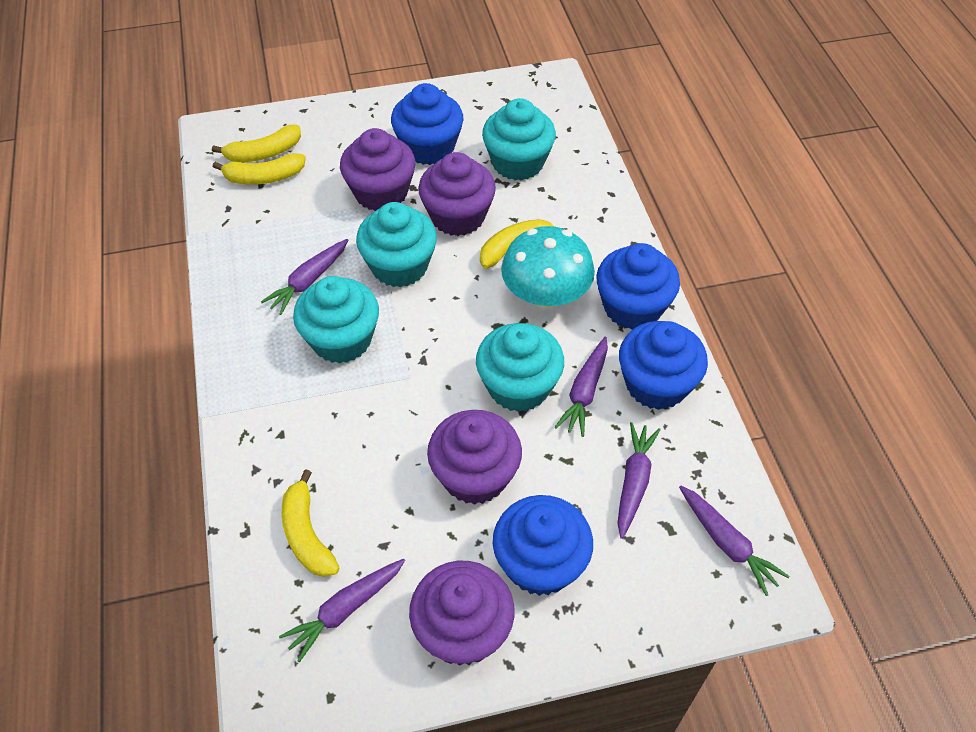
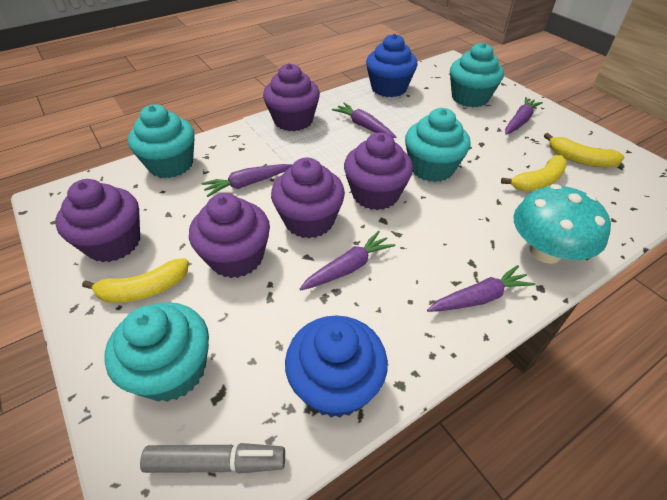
blue cupcake: [391,83,463,165] [493,495,593,596] [596,243,680,330] [619,321,708,410] = 4 -> [285,316,388,418] [366,34,418,97] = 2
grey marker: none = 0 -> [140,443,285,474] = 1
purple cupcake: [340,128,415,211] [409,561,514,666] [418,152,496,236] [427,410,522,505] = 4 -> [55,179,140,262] [189,193,270,278] [263,63,320,131] [271,157,345,238] [344,132,413,210] = 5
yellow banana: [212,125,301,162] [213,153,306,185] [282,469,340,577] [480,219,567,268] = 4 -> [82,258,189,303] [501,155,567,191] [544,133,625,167] = 3

